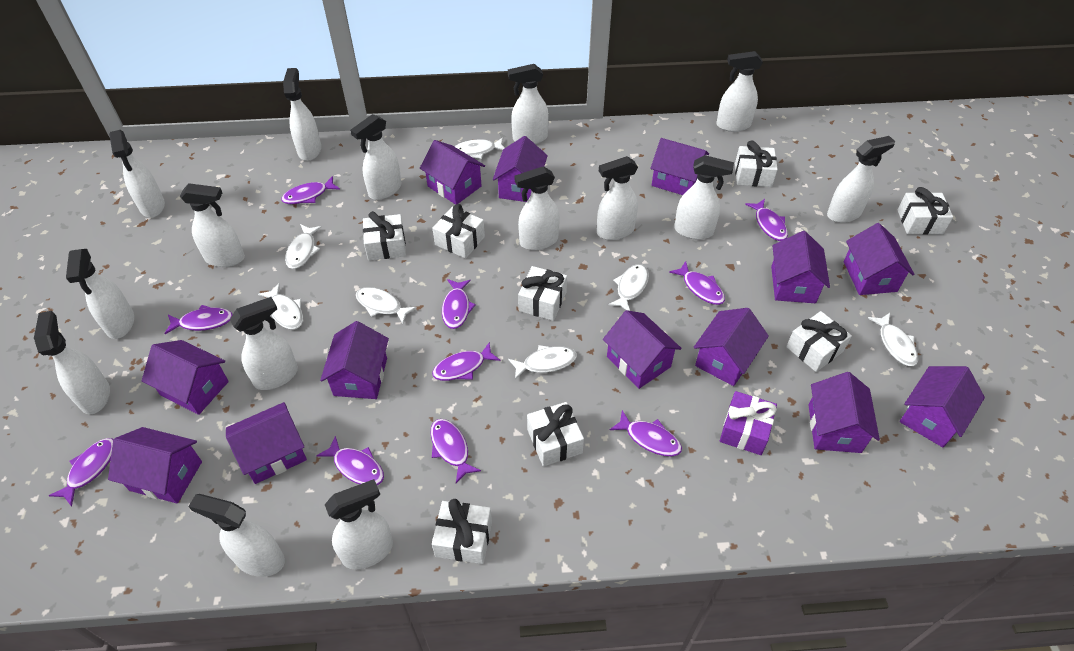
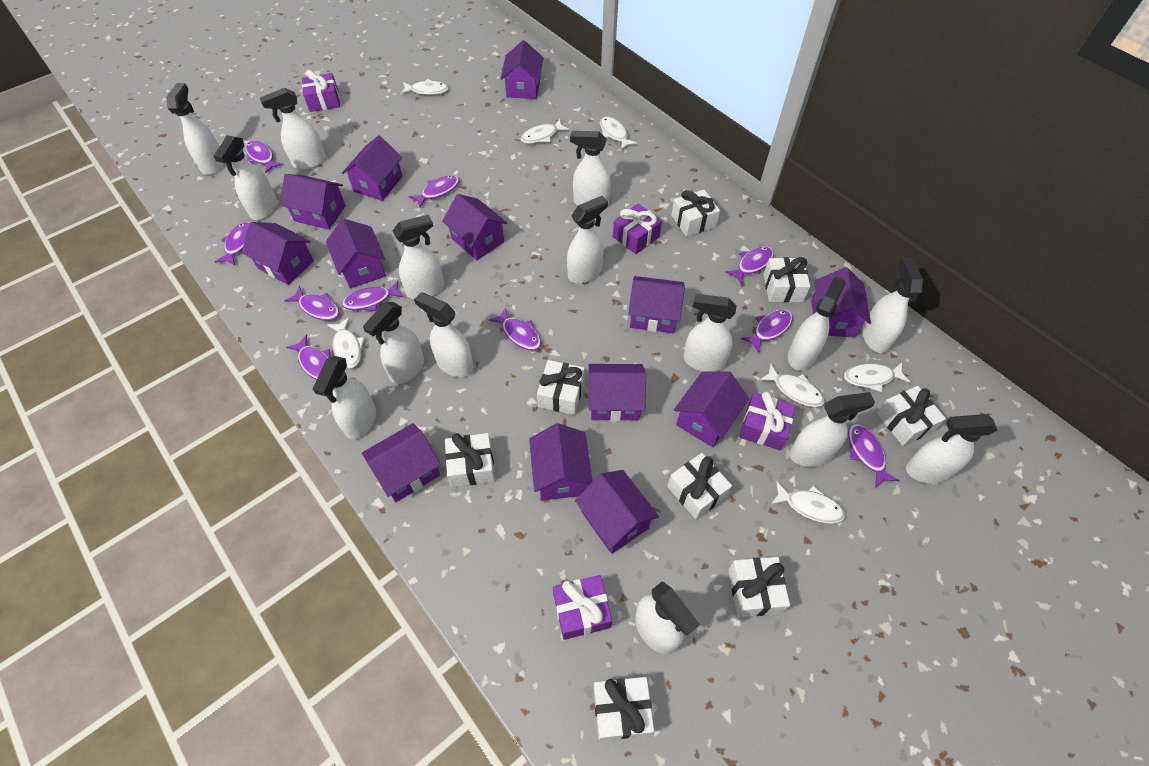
purple gift: [720,391,777,455] = 1 -> [302,70,340,112] [553,575,612,640] [613,203,662,254] [739,392,795,450] = 4

